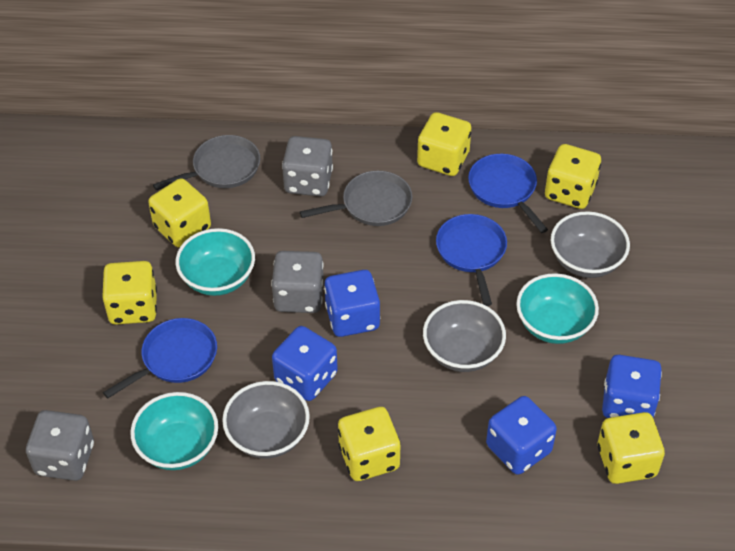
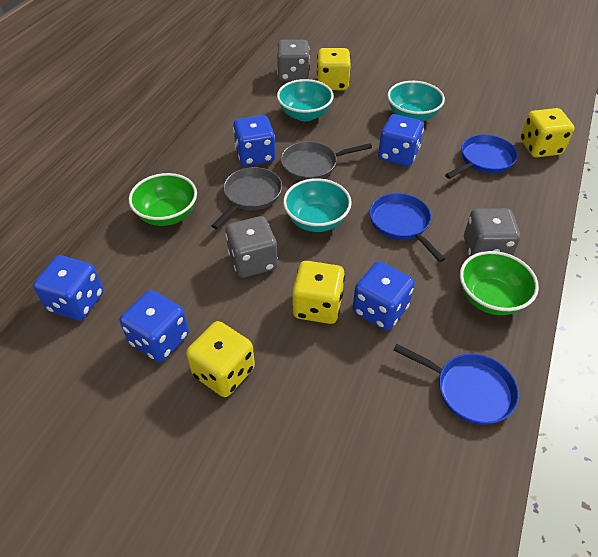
blue dice: [272,326,338,401] [324,270,380,337] [486,396,557,475] [602,355,662,418] = 4 -> [33,255,103,321] [120,290,189,362] [233,115,276,166] [353,261,415,331] [378,114,424,166] = 5
green bowl: none = 0 -> [129,173,197,226] [460,251,539,315] = 2
grey bowl: [222,381,310,459] [423,300,506,372] [551,211,630,278] = 3 -> none = 0
yellow dice: [102,261,157,325] [148,178,211,247] [338,407,401,481] [417,112,471,176] [545,144,601,209] [598,412,665,484] = 6 -> [186,321,255,397] [292,261,345,324] [317,48,351,90] [520,108,575,157] = 4

